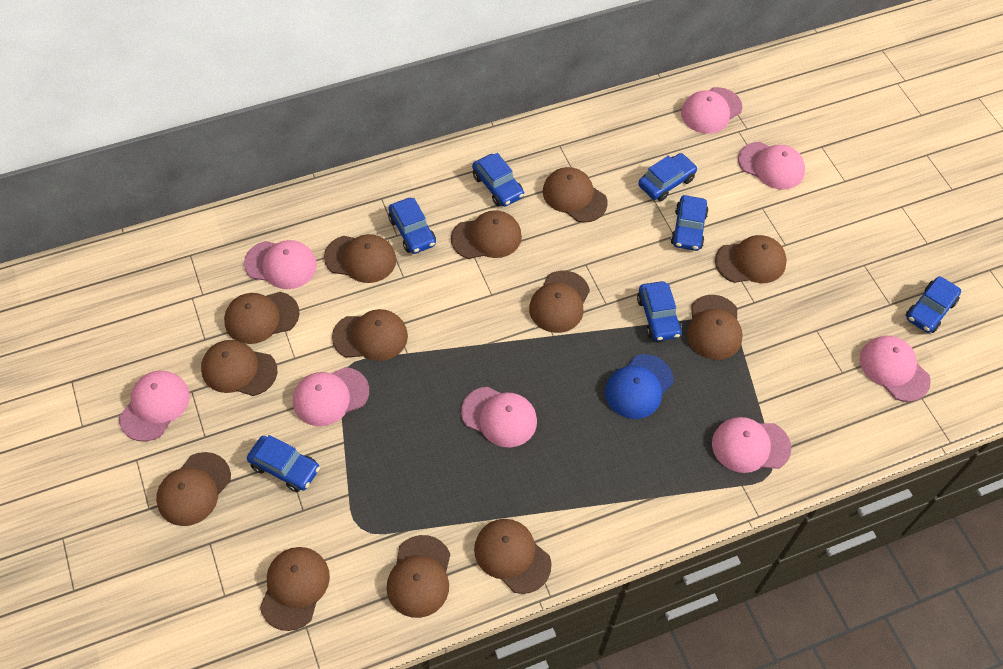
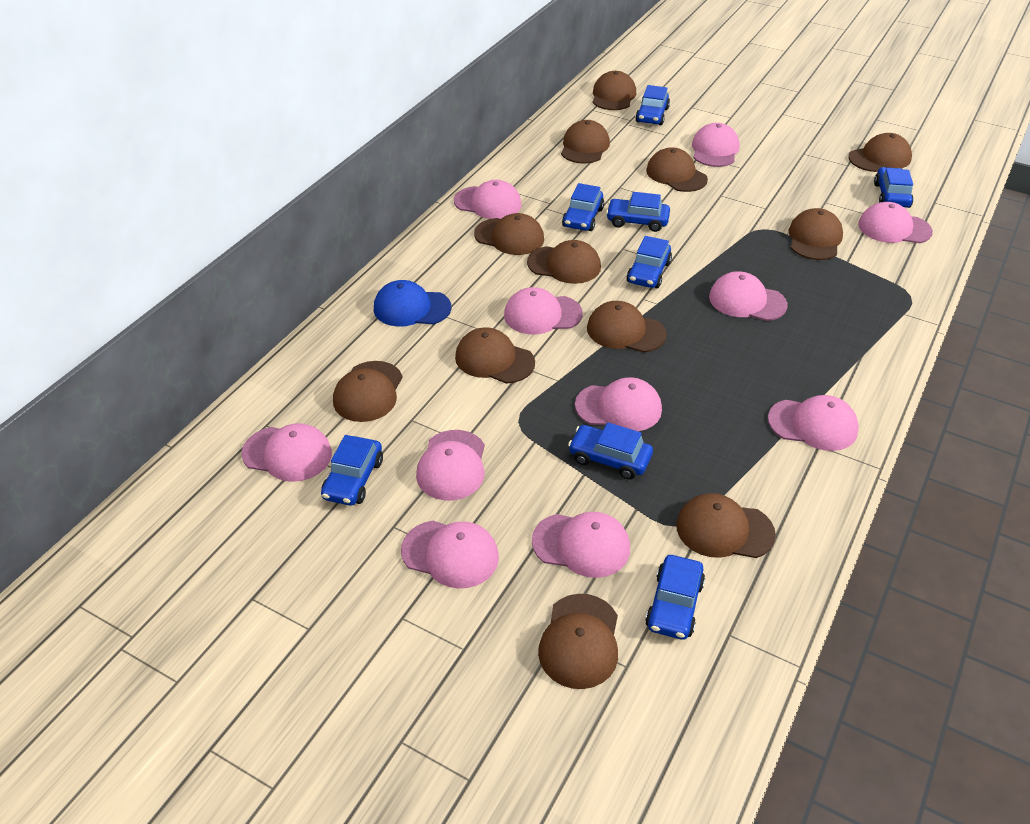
blue car: [247,435,320,492] [388,198,436,254] [472,153,524,207] [637,281,682,341] [638,153,698,201] [671,195,709,251] [906,276,961,333] = 7 -> [321,435,383,506] [562,183,604,231] [568,422,653,480] [606,192,670,232] [626,236,672,288] [635,85,670,125] [645,555,705,640] [874,167,914,208] = 8
brown cap: [156,452,231,526] [201,340,277,396] [224,292,300,344] [260,547,330,631] [324,234,396,283] [332,309,408,361] [387,535,450,618] [451,210,522,259] [474,519,552,594] [529,271,590,333] [543,167,608,223] [687,295,743,360] [715,235,787,283] = 13 -> [333,361,403,422] [455,327,535,384] [474,213,544,255] [527,240,601,284] [538,594,618,689] [561,120,610,164] [587,301,667,353] [592,71,636,110] [646,147,708,192] [676,493,776,558] [789,208,843,260] [848,133,912,172] = 12
pink cap: [119,371,190,441] [244,240,317,289] [293,367,369,426] [461,387,537,448] [681,87,742,134] [712,417,791,473] [738,142,805,190] [860,336,931,402] = 8 -> [241,423,332,482] [401,521,499,588] [416,430,485,501] [454,180,522,219] [504,287,583,334] [532,512,630,578] [575,377,662,431] [692,123,740,167] [709,271,788,321] [768,395,859,451] [858,202,933,243] = 11

